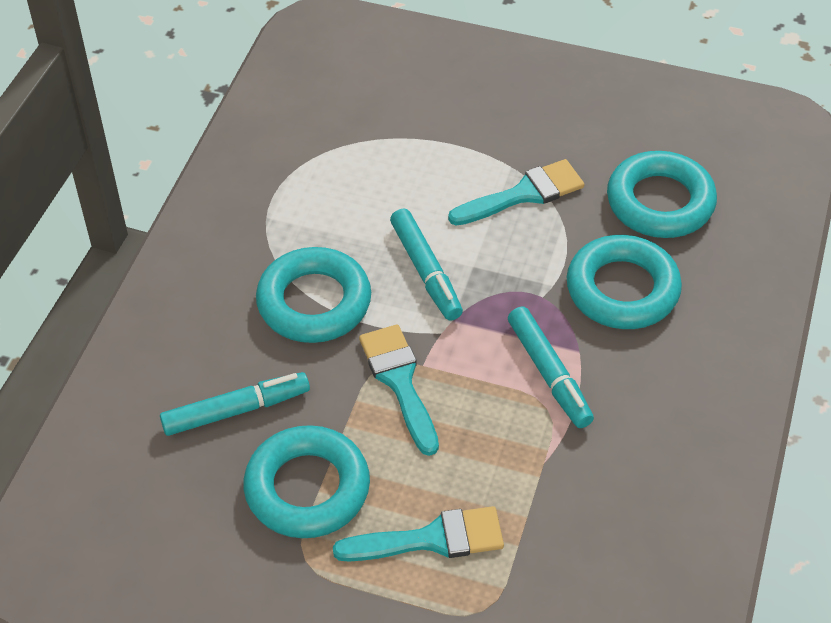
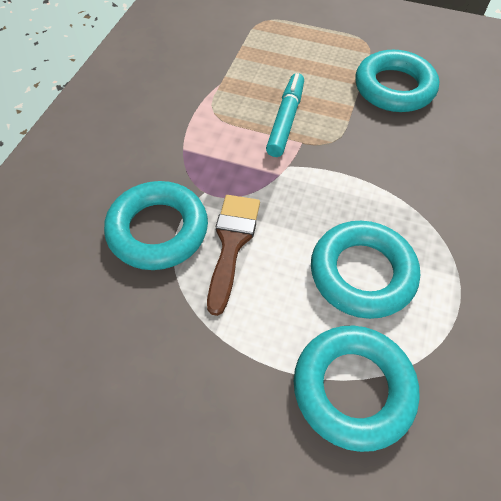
brown brush: none = 0 -> [207,195,260,316] = 1
turquoise brush: [333,506,504,562] [359,324,439,456] [448,159,584,226] = 3 -> none = 0
turquoise marker: [160,372,310,436] [390,208,463,321] [508,306,594,428] = 3 -> [266,73,304,157] = 1

